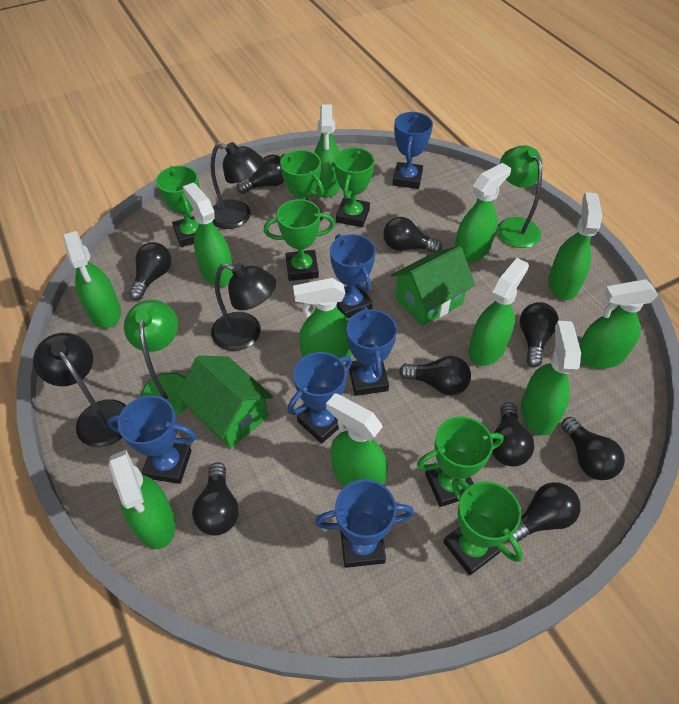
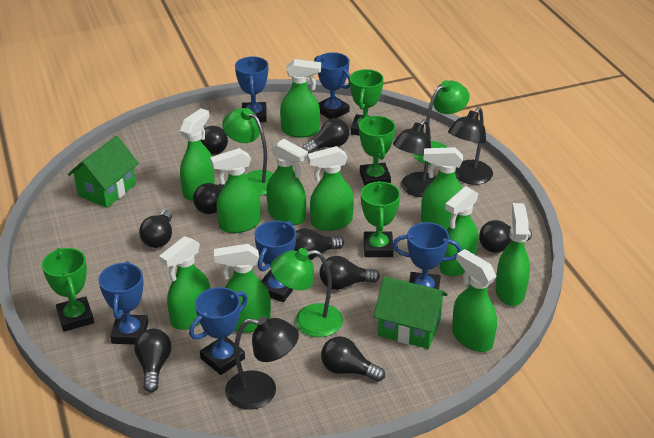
green lamp: [124,300,188,415] [497,145,542,248] = 2 -> [222,108,274,195] [270,248,343,337] [412,80,470,165] = 3
green trophy: [156,166,199,247] [264,199,335,281] [280,150,324,221] [334,147,374,227] [417,416,504,507] [443,478,523,575] = 6 -> [42,248,94,332] [350,69,384,135] [359,116,395,186] [361,181,400,257] = 4

